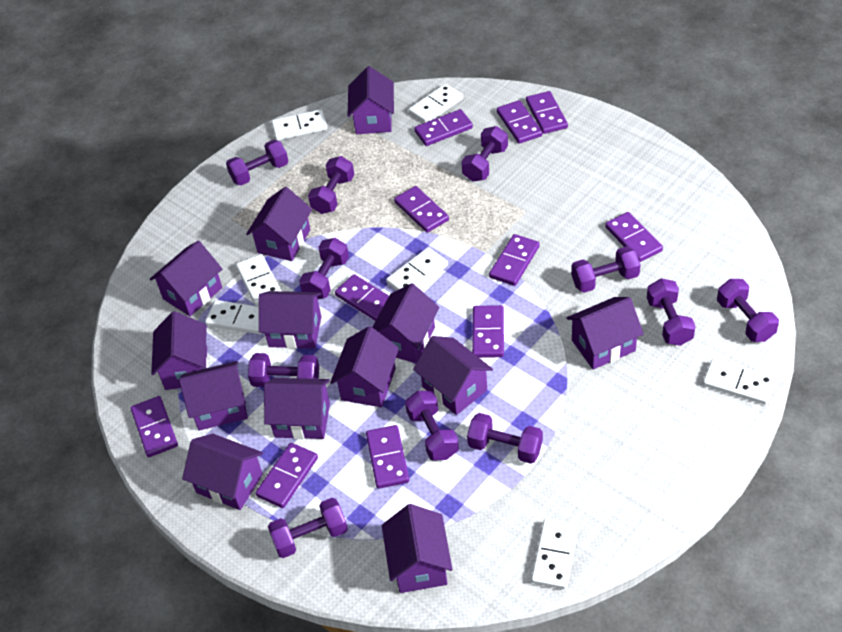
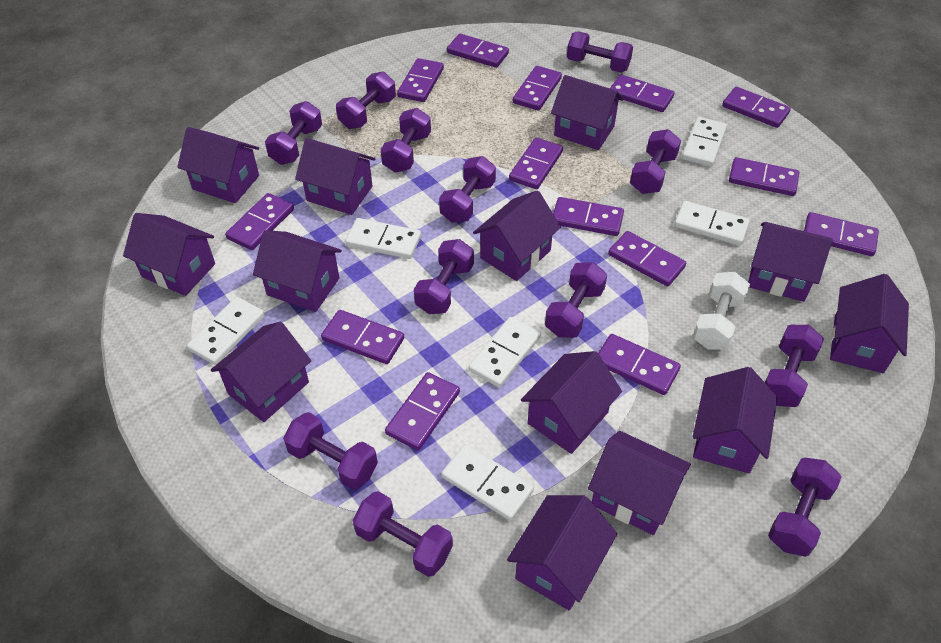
purple domino: [131,396,178,457] [256,443,318,508] [335,274,389,321] [366,425,409,489] [394,186,449,233] [414,109,473,146] [472,305,504,358] [489,234,540,286] [497,100,542,144] [526,91,568,134] [605,212,663,262] = 11 -> [225,193,294,250] [321,310,404,364] [385,372,460,450] [397,58,444,102] [447,34,509,68] [509,138,563,189] [513,66,562,111] [553,197,624,236] [599,334,681,395] [608,231,686,287] [610,74,674,112] [722,87,791,128] [729,157,799,196] [804,212,879,256] = 14
purple dumbbell: [226,140,289,185] [248,353,319,387] [268,498,348,558] [299,238,349,299] [308,156,354,214] [405,391,459,461] [461,126,508,182] [467,413,543,464] [571,246,641,293] [647,278,696,346] [717,279,779,342] = 11 -> [265,101,322,165] [283,412,378,490] [336,71,396,129] [352,491,453,577] [381,108,431,173] [414,239,474,314] [439,156,496,223] [545,262,607,338] [567,31,633,73] [630,129,681,194] [765,325,824,407] [768,458,841,557] = 12
white domino: [205,300,262,334] [236,254,281,306] [272,109,327,141] [386,247,448,291] [409,84,463,123] [531,518,579,589] [703,359,776,405] = 7 -> [187,297,265,365] [345,218,421,259] [442,444,534,521] [469,317,541,387] [674,201,750,246] [682,117,727,167] = 6
white dumbbell: none = 0 -> [693,272,750,350] = 1

